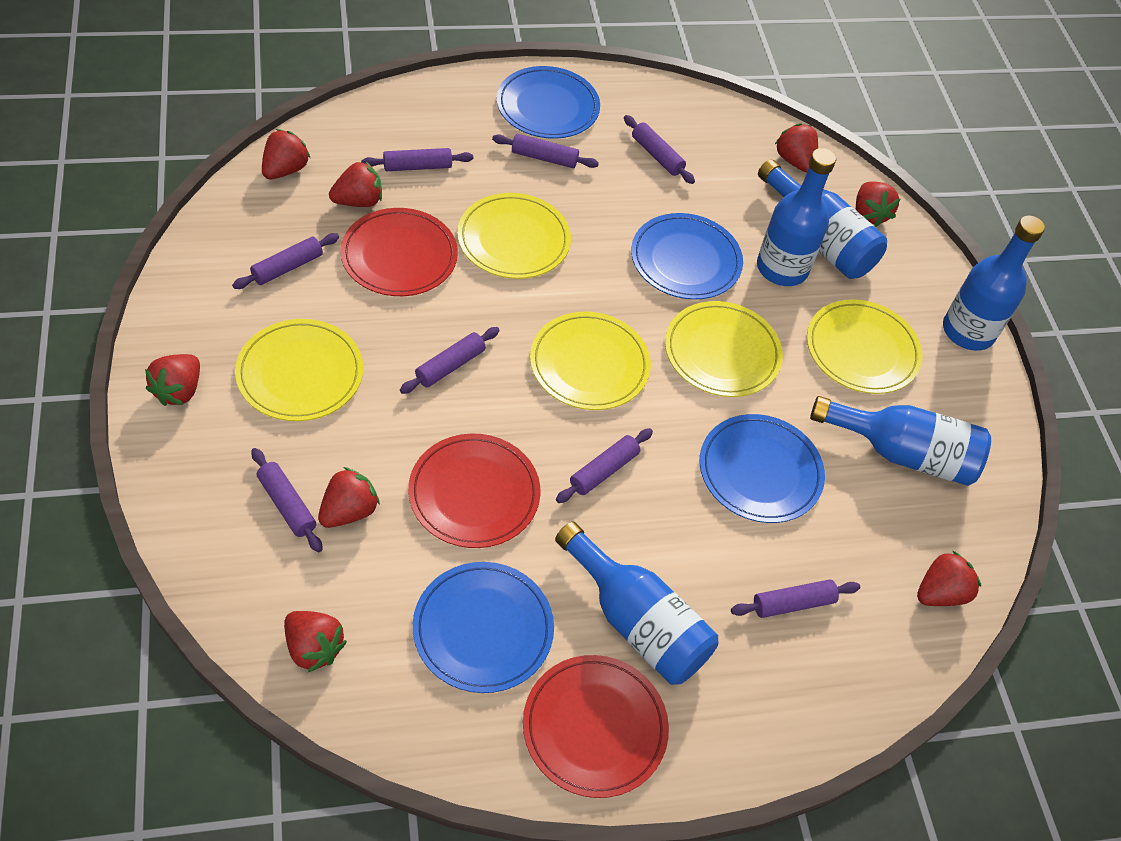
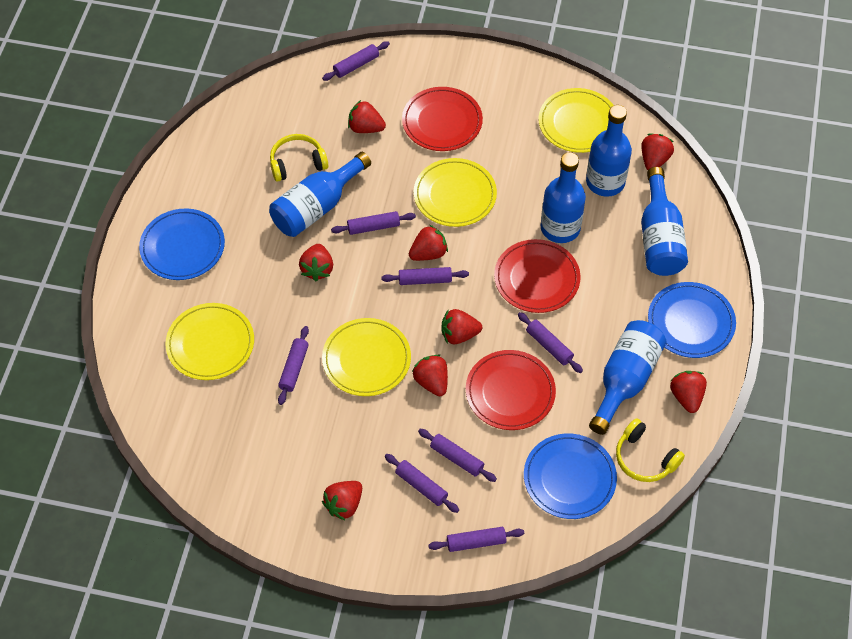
blue plate: [413,562,554,693] [497,66,600,139] [631,213,743,300] [699,414,825,523] = 4 -> [139,209,225,280] [524,433,617,519] [648,282,736,358] = 3
yellow headphones: none = 0 -> [270,134,328,181] [616,418,685,482] = 2
yellow plate: [235,319,363,421] [457,193,571,279] [530,312,651,410] [665,301,783,397] [807,299,923,394] = 5 -> [165,303,254,380] [322,318,411,396] [414,158,497,227] [538,88,614,153] = 4

